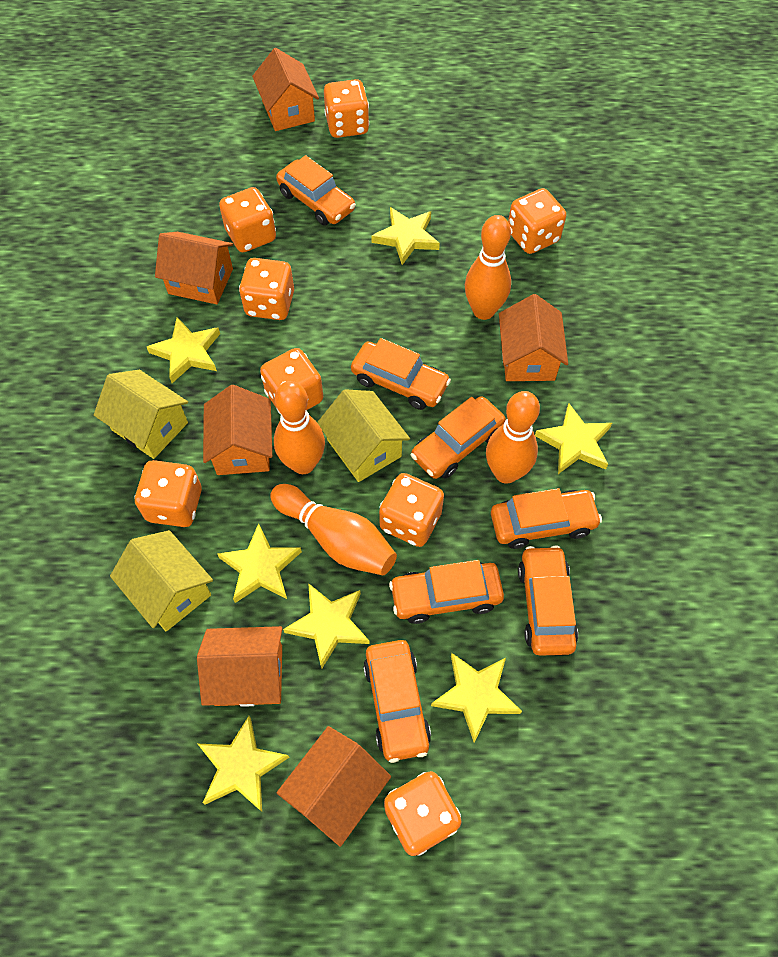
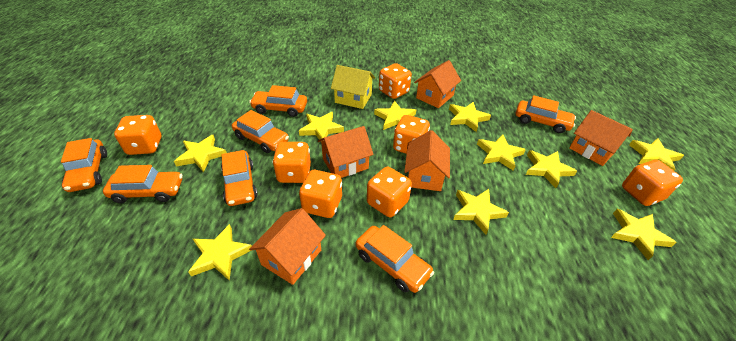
orange bowling pin: [270,484,397,575] [274,381,325,474] [465,215,511,320] [486,391,540,484] = 4 -> none = 0
orange dice: [135,460,202,527] [219,187,276,252] [239,258,294,320] [260,348,323,415] [324,79,369,138] [379,473,444,547] [384,771,462,856] [508,188,566,254] = 8 -> [114,115,162,155] [272,142,311,183] [299,170,342,218] [367,167,412,218] [379,63,412,99] [393,115,430,154] [622,160,683,206] = 7
orange house: [155,232,233,304] [197,626,283,707] [203,385,272,475] [252,48,319,131] [277,726,391,847] [499,294,568,381] = 6 -> [249,208,326,285] [318,126,374,178] [404,130,450,191] [414,60,461,108] [569,110,633,166] = 5
yellow house: [94,370,188,459] [110,530,213,632] [317,389,410,482] = 3 -> [331,65,375,109] = 1
yellow star: [147,317,220,383] [198,716,289,812] [217,523,302,603] [283,583,370,669] [371,207,440,265] [431,653,522,743] [535,403,612,474] = 7 -> [174,135,227,172] [188,224,252,280] [299,112,344,142] [374,101,416,130] [449,102,491,132] [453,189,509,235] [477,134,526,171] [526,150,577,188] [611,209,677,260] [629,138,684,170] = 10

